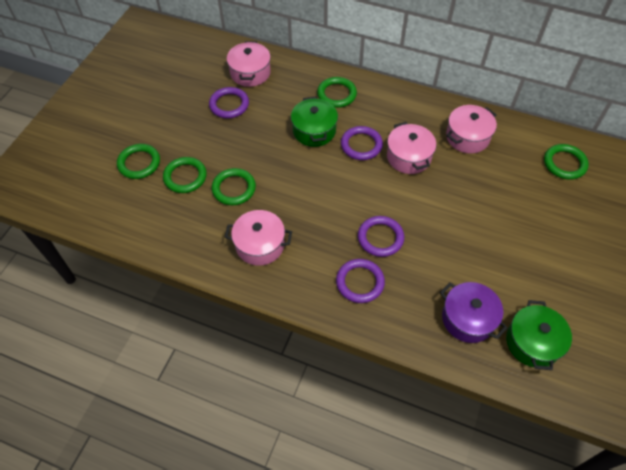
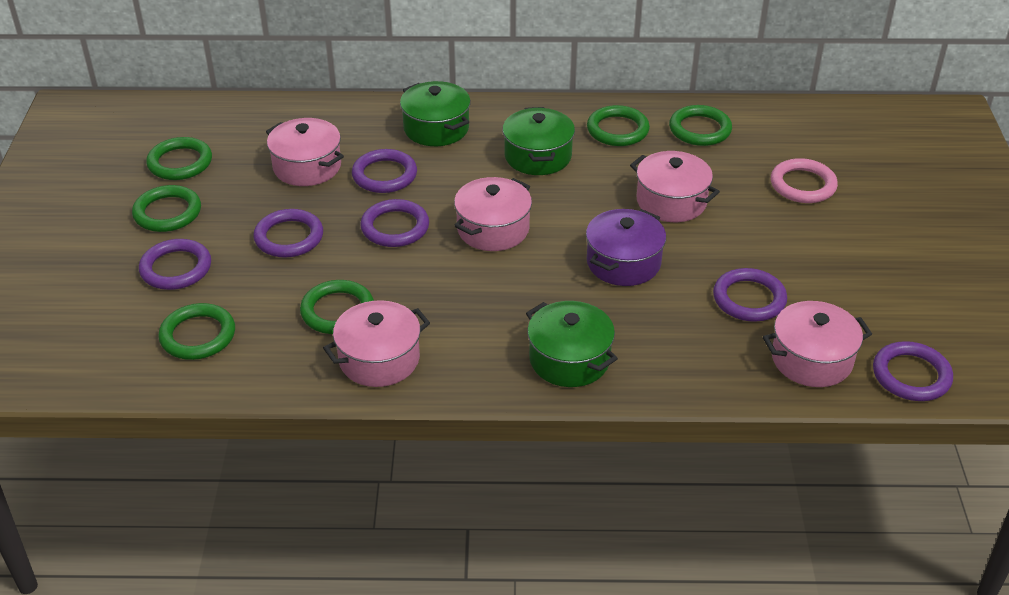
green pot: [291,96,338,147] [506,300,572,370] = 2 -> [400,81,471,146] [502,107,575,175] [526,301,618,387] = 3
green ring: [117,144,160,179] [163,157,207,193] [212,168,256,205] [317,77,357,108] [544,144,589,180] = 5 -> [132,185,201,232] [146,137,212,180] [158,303,235,360] [300,280,374,334] [587,105,650,146] [669,105,732,146] = 6
pink pot: [225,210,292,266] [227,41,271,87] [387,122,436,174] [446,105,497,153] = 4 -> [266,118,344,186] [323,300,430,387] [454,177,532,251] [630,151,720,222] [763,301,872,387] = 5
pink ring: none = 0 -> [771,158,838,203] = 1
purple ring: [209,87,249,118] [336,259,385,303] [341,126,383,160] [358,216,404,257] = 4 -> [139,239,211,290] [253,209,323,258] [352,149,417,193] [360,199,429,247] [713,268,787,322] [873,341,953,401] = 6

